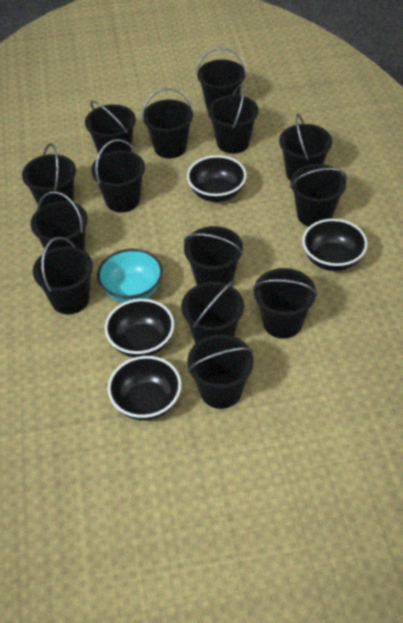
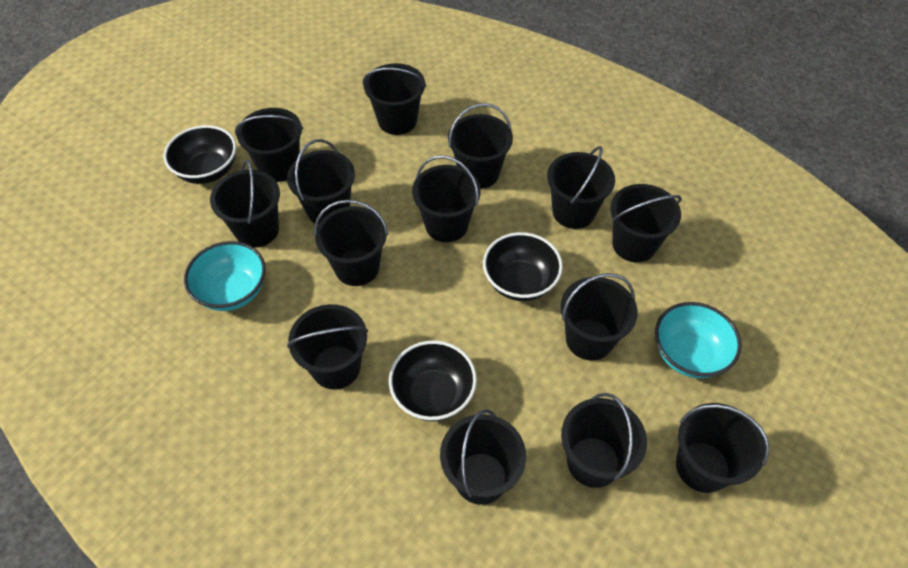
black bowl: [105,299,174,358] [108,356,181,421] [187,155,247,202] [302,219,368,271] = 4 -> [164,125,236,184] [389,340,477,421] [483,232,563,301] = 3
turquoise bowl: [97,249,163,303] = 1 -> [184,241,265,311] [655,302,742,378] = 2

